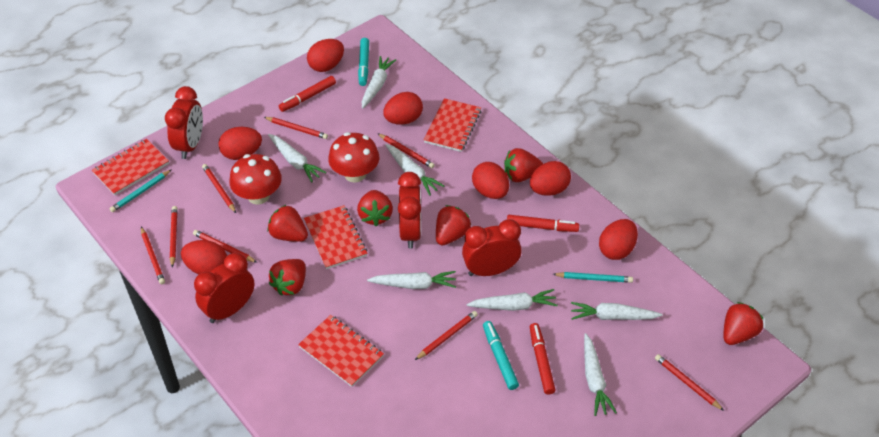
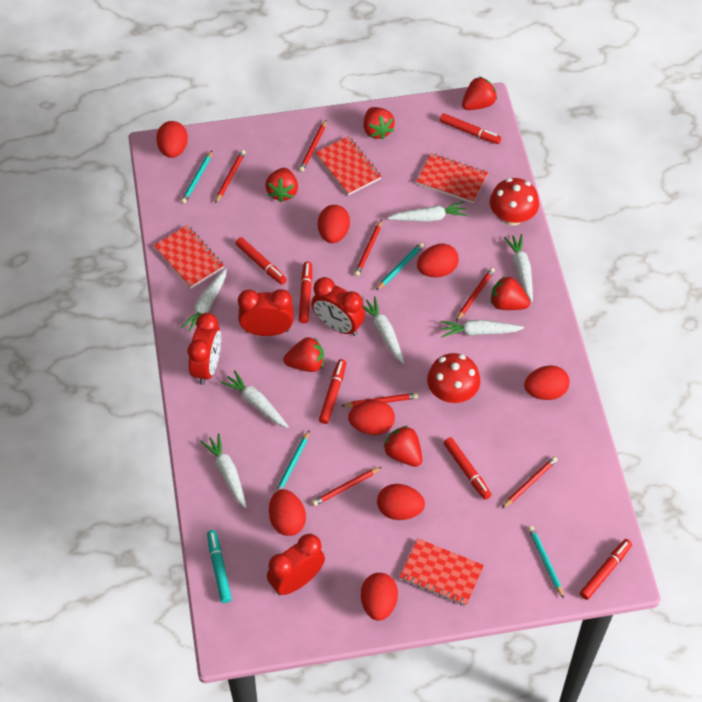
red egg: [181,240,227,274] [218,127,262,160] [307,39,344,72] [383,92,423,125] [472,162,509,199] [530,161,571,196] [599,219,638,260] = 7 -> [156,121,188,158] [269,489,306,536] [318,205,350,243] [348,400,395,435] [361,573,398,621] [377,484,425,520] [417,244,459,278] [524,365,570,400] = 8
red marker: [279,76,336,112] [507,215,579,232] [530,323,556,395] = 3 -> [235,237,287,285] [299,262,312,323] [319,359,346,424] [440,113,501,144] [444,437,491,500] [580,539,632,600] = 6
red pencil: [141,227,165,284] [170,206,177,267] [193,230,258,263] [202,164,236,213] [264,117,328,139] [377,133,435,168] [415,311,478,360] [655,354,724,411] = 8 -> [215,150,246,203] [299,119,327,172] [312,467,382,506] [342,393,418,407] [354,220,382,276] [456,268,495,321] [502,456,558,508] = 7
turquoise marker: [358,38,369,86] [483,321,519,390] = 2 -> [207,530,232,603] = 1
turquoise pencil: [109,169,172,212] [553,272,633,283] = 2 -> [181,150,213,204] [274,430,310,493] [376,242,424,290] [528,526,564,599] = 4

